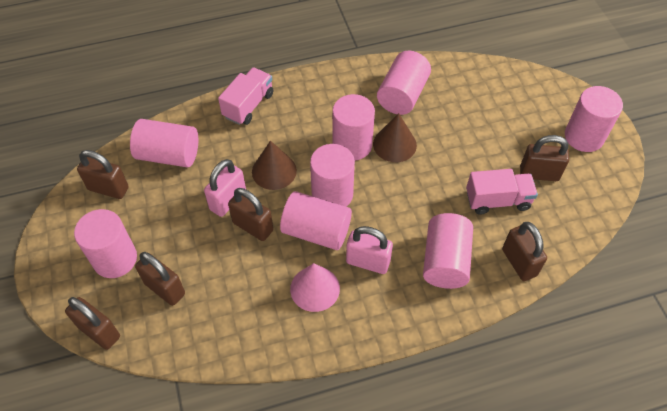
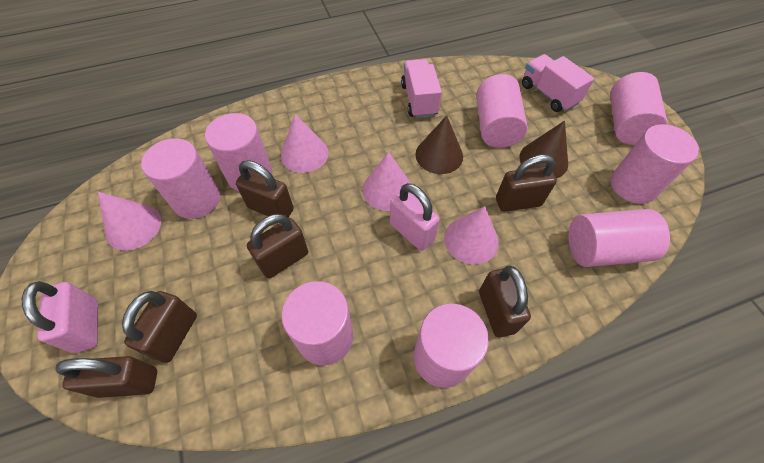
pink cone: [290,263,340,312] = 1 -> [98,192,161,251] [281,114,329,173] [362,152,411,211] [444,206,499,265] = 4

